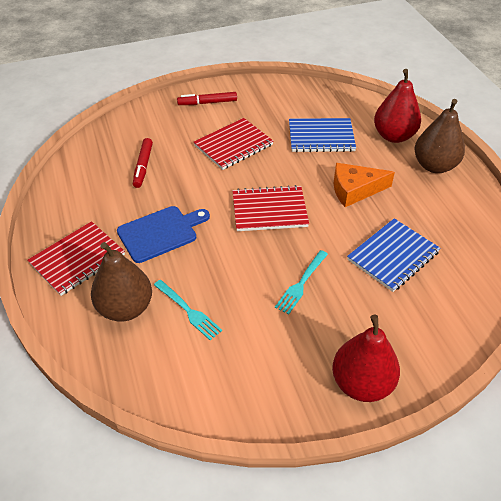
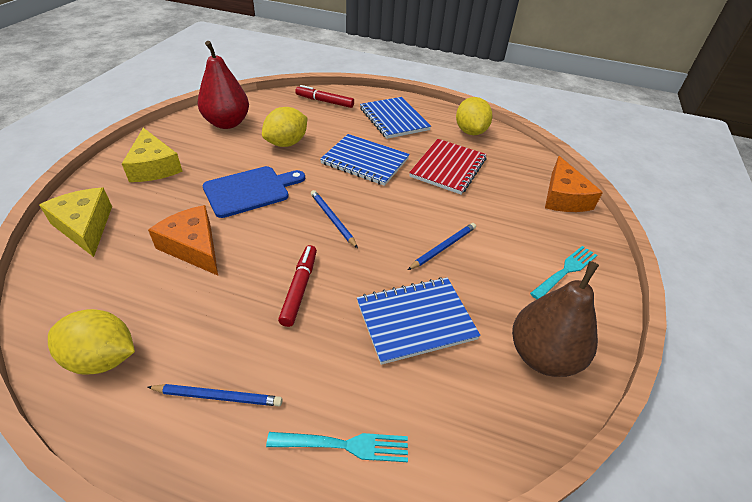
blue notebook: [289,118,356,152] [347,218,440,292] = 2 -> [320,134,410,186] [357,277,481,365] [360,97,431,139] = 3
blue pencil: none = 0 -> [147,384,282,406] [311,190,358,248] [408,223,476,270] = 3
brown pear: [91,242,152,322] [414,99,465,173] = 2 -> [512,261,599,377] = 1
orange cheese: [334,163,395,207] = 1 -> [148,205,218,276] [545,156,603,212] = 2
red notebook: [27,221,125,296] [194,118,274,170] [232,185,309,231] = 3 -> [409,139,487,194] = 1
red pear: [332,315,400,402] [374,69,421,143] = 2 -> [198,41,249,129] = 1
yellow cheese: none = 0 -> [39,188,112,257] [122,128,183,182] = 2
yellow lemon: none = 0 -> [48,309,135,374] [262,107,307,147] [456,97,493,135] = 3

